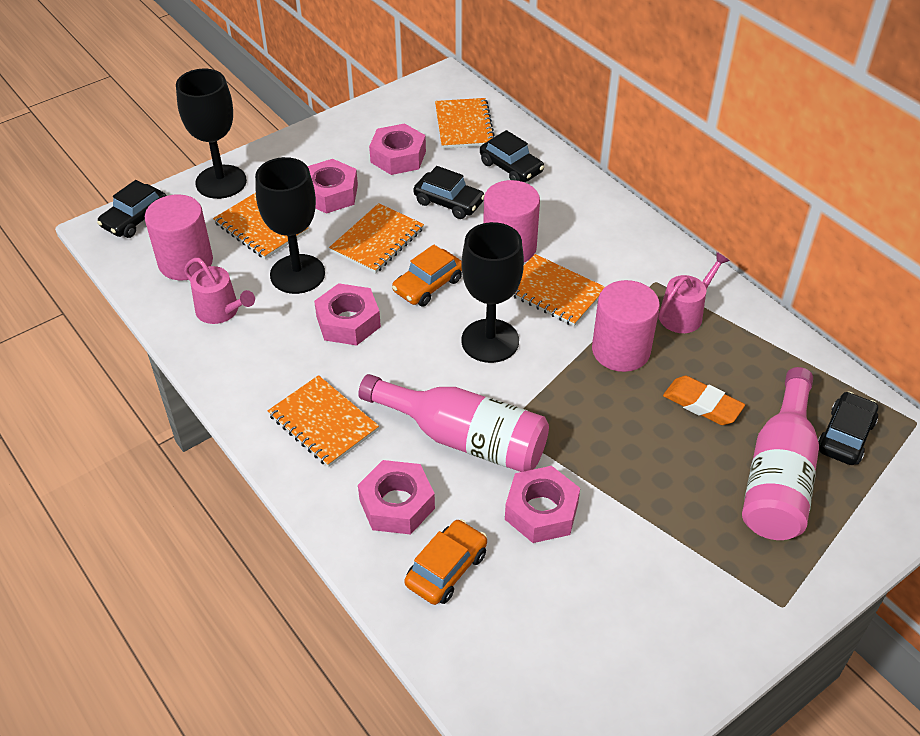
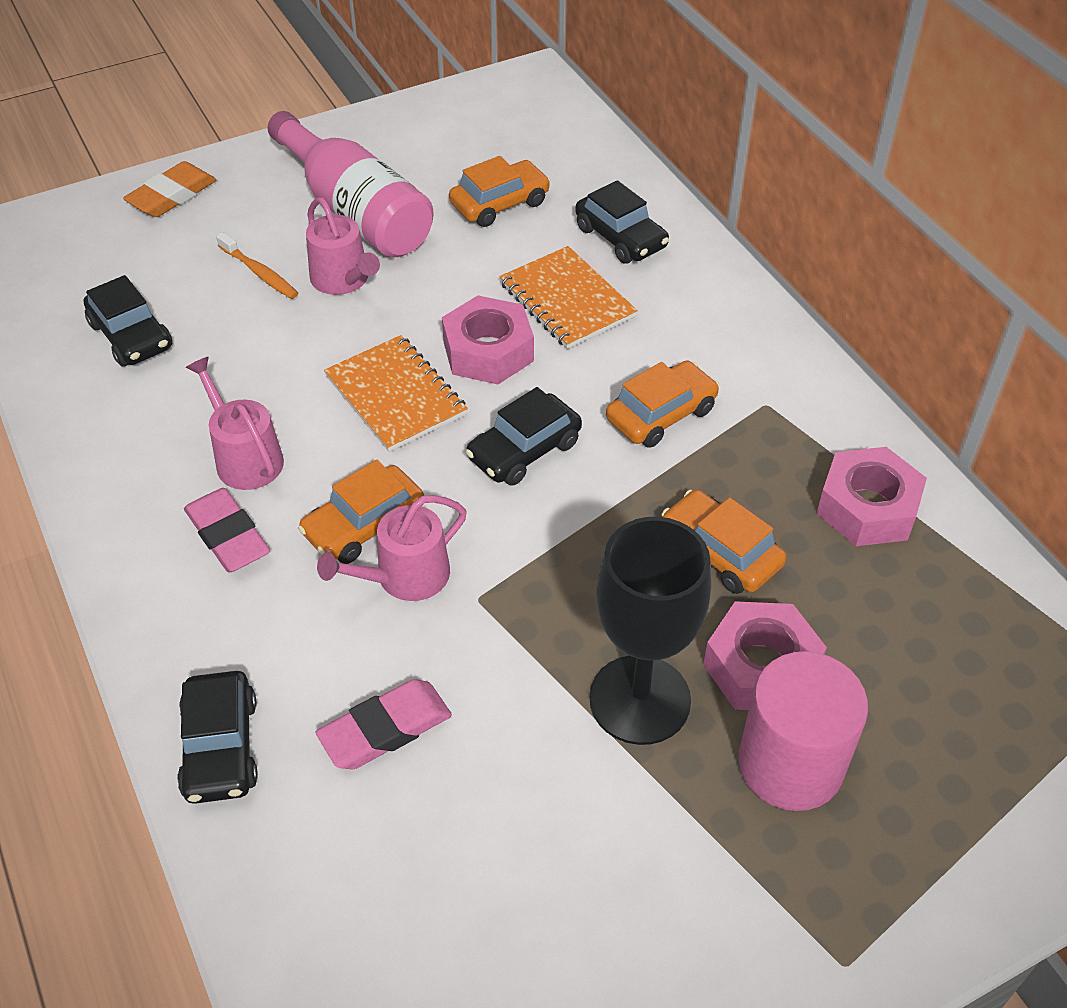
black goblet: [176,69,247,199] [255,157,325,294] [461,222,524,363] = 3 -> [589,517,711,745] = 1
orange car: [392,244,462,306] [404,519,487,605] = 2 -> [298,460,424,564] [449,156,550,227] [606,360,719,448] [662,490,786,594] = 4
orange notebook: [213,193,308,259] [268,375,379,467] [329,203,424,273] [435,98,495,149] [513,254,605,326] = 5 -> [324,335,468,452] [499,246,638,349] = 2
orange toothbrush: none = 0 -> [216,232,298,299] = 1
pink bottle: [358,374,549,472] [742,367,819,540] = 2 -> [268,111,434,257] = 1
pink cylinder: [145,194,213,280] [483,180,540,262] [592,280,660,372] = 3 -> [738,651,868,811] = 1
pink eraser: none = 0 -> [184,488,270,573] [315,679,452,769] = 2
pink nut: [307,159,358,214] [314,283,381,345] [358,460,435,535] [369,123,426,175] [505,466,580,543] = 5 -> [442,295,534,384] [703,601,827,710] [816,447,927,546] = 3
pink watering can: [184,258,255,324] [658,252,730,333] = 2 -> [186,357,284,490] [306,197,380,295] [317,495,467,601] = 3

